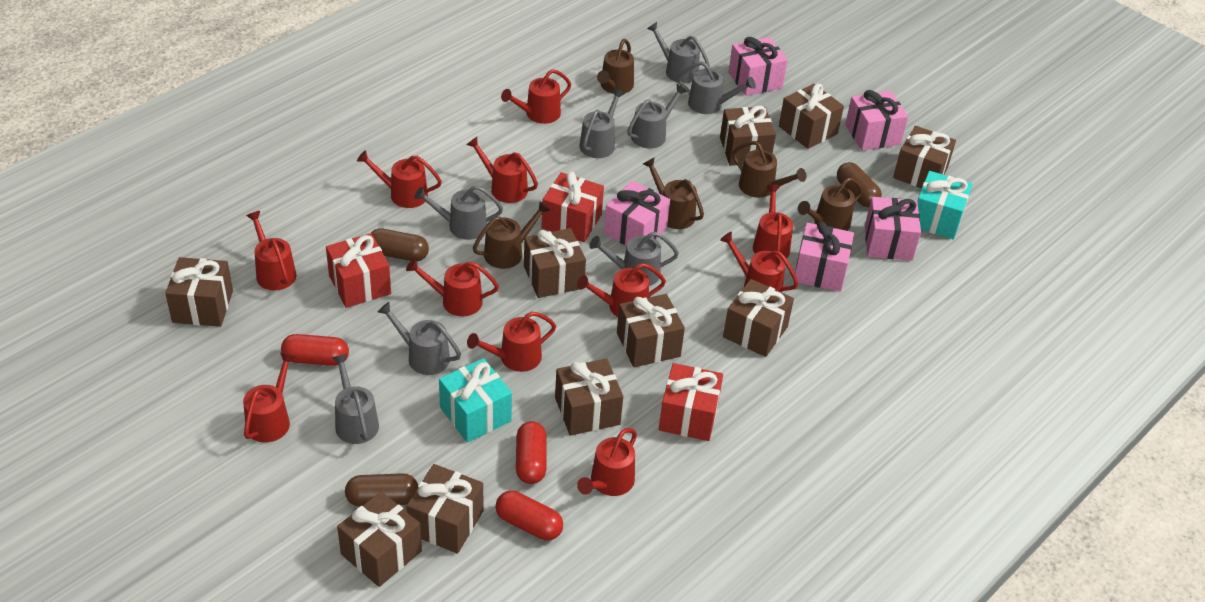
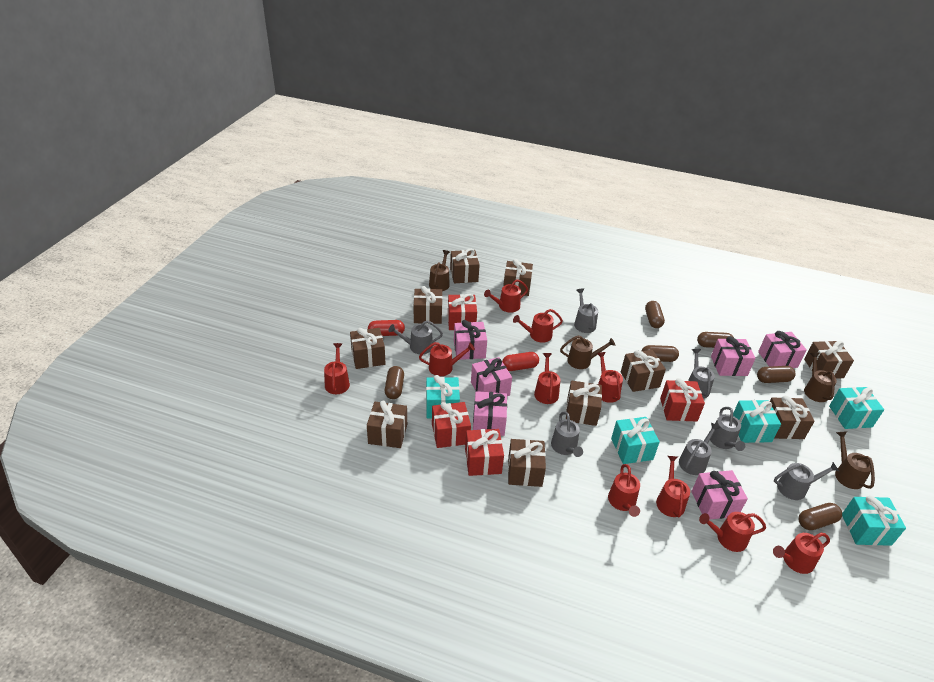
brown capsule: [345,473,418,507] [371,228,429,262] [837,162,882,207] = 3 -> [385,366,404,399] [642,345,679,362] [645,301,665,328] [697,332,733,348] [757,366,796,383] [799,503,842,530] = 6
brown watering can: [473,201,550,269] [597,39,634,94] [643,157,704,229] [732,141,806,198] [798,178,863,231] = 5 -> [429,250,450,291] [560,336,615,369] [804,353,837,402] [835,431,875,489] = 4
grey watering can: [332,354,379,444] [378,302,461,375] [414,186,503,240] [579,88,625,158] [589,232,679,286] [627,84,688,149] [647,22,710,83] [677,61,756,114] = 8 -> [388,320,443,354] [551,411,583,457] [574,288,598,333] [679,422,720,475] [688,349,715,399] [710,407,745,451] [774,462,839,500] = 7
pink gift: [604,181,670,246] [728,37,788,96] [795,221,854,292] [845,90,908,151] [865,197,921,261] = 5 -> [454,320,487,360] [471,357,512,396] [473,391,507,436] [692,470,748,520] [711,336,756,376] [758,331,807,368] = 6
red capsule: [281,334,349,366] [496,491,563,541] [516,421,547,484] = 3 -> [368,320,405,336] [502,352,539,371] = 2
red gift: [326,233,391,308] [541,172,604,242] [659,363,723,441] = 3 -> [432,402,471,448] [448,294,477,330] [465,429,504,476] [660,378,705,421] = 4
red watering can: [243,352,296,443] [246,211,296,291] [357,150,442,208] [406,258,499,316] [467,137,538,203] [467,312,556,372] [501,69,571,124] [577,263,666,317] [577,428,637,496] [720,232,798,292] [753,185,793,258] = 11 -> [324,343,350,394] [419,342,475,376] [484,279,528,313] [513,309,563,343] [534,353,560,404] [597,352,623,403] [608,464,640,517] [656,456,690,517] [699,512,766,552] [773,533,830,574] = 10
turquoise gift: [439,358,512,443] [917,171,972,239] = 2 -> [426,375,460,418] [611,417,660,464] [733,400,781,443] [829,387,884,429] [842,496,906,546] = 5

